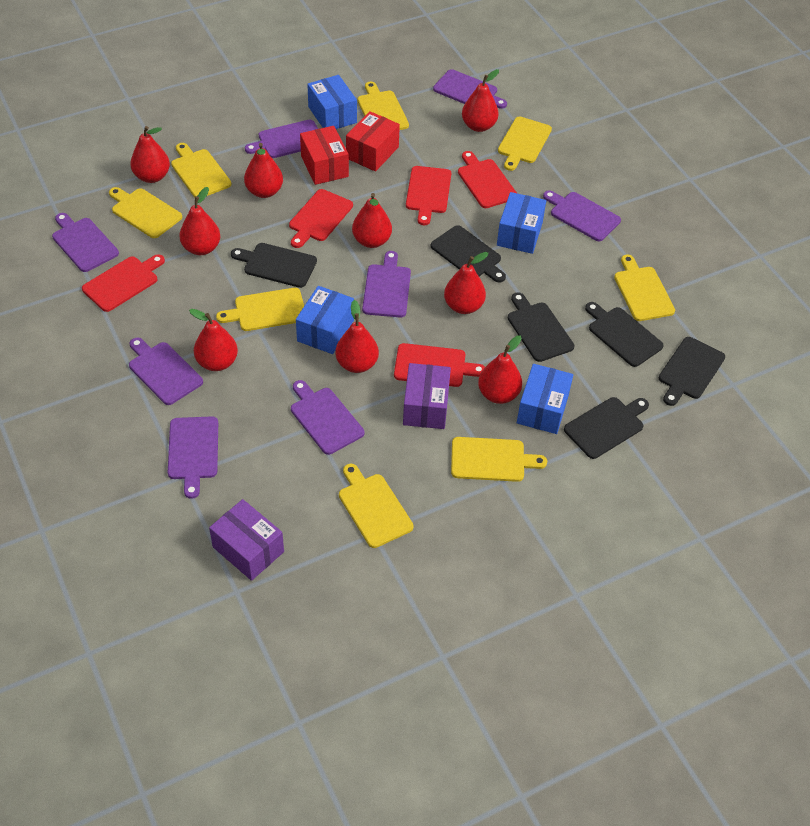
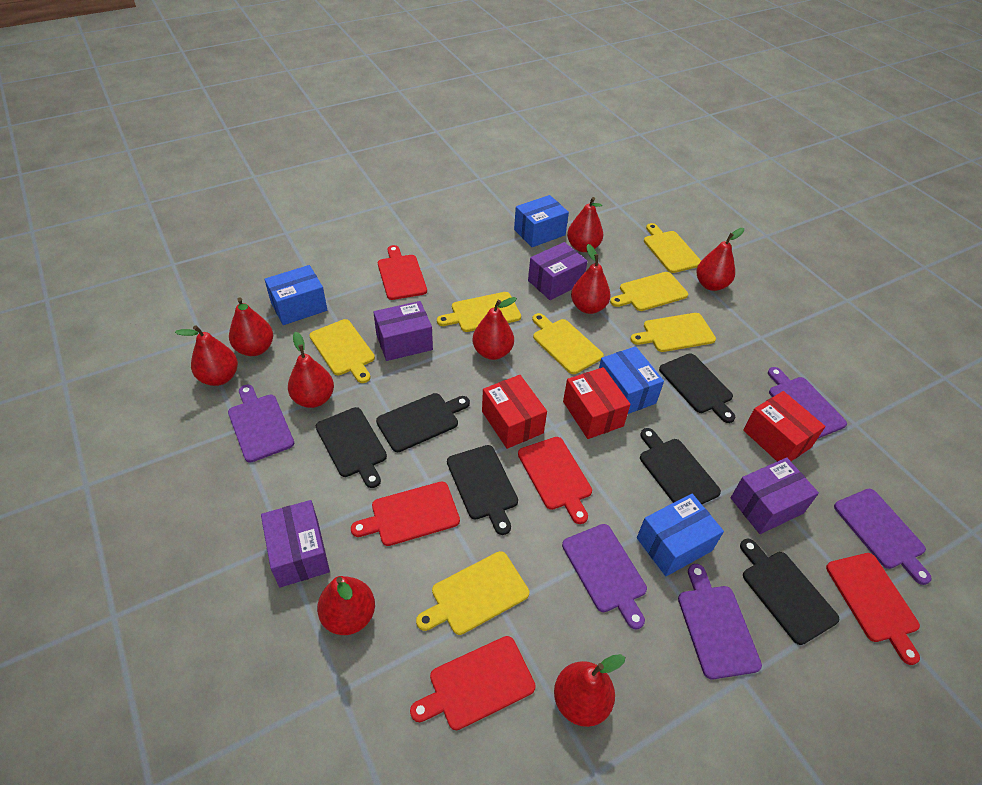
purple box: [209,499,284,581] [403,363,451,429] = 2 -> [261,500,330,588] [373,301,433,361] [528,242,587,300] [731,457,819,534] = 4
purple cutting board: [52,213,119,272] [129,338,203,405] [168,416,218,499] [245,119,318,158] [291,380,364,455] [362,251,411,317] [433,69,507,109] [543,190,621,241] = 8 -> [228,385,294,463] [562,524,647,630] [678,564,762,679] [768,367,847,439] [834,489,932,585] = 5
red box: [300,126,349,185] [346,111,400,172] = 2 -> [482,375,547,449] [563,367,631,439] [743,391,825,461] = 3
yellow cutting board: [109,187,182,238] [171,143,231,197] [216,288,304,331] [339,464,414,548] [357,82,409,130] [451,437,547,482] [498,117,552,171] [614,255,675,321] = 8 -> [309,319,375,383] [416,551,529,635] [437,292,521,332] [532,313,604,374] [610,272,688,311] [630,313,716,352] [644,223,701,273] = 7

